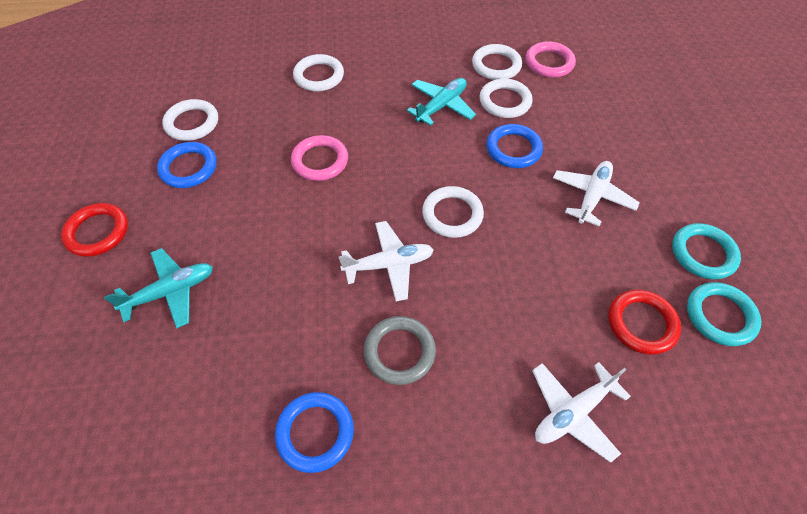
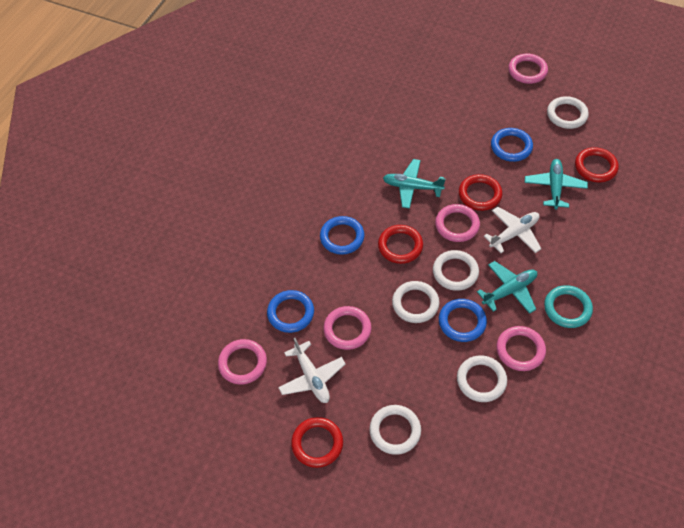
blue ring: [157,142,217,188] [275,392,354,473] [486,124,543,168] = 3 -> [267,290,314,333] [320,216,365,255] [439,299,487,342] [491,128,533,162] = 4
grey ring: [364,316,436,385] = 1 -> none = 0
pink ring: [291,135,348,181] [525,41,576,78] = 2 -> [218,339,267,385] [323,306,371,350] [435,204,480,242] [496,326,546,371] [508,54,548,84] = 5
red ring: [61,203,128,257] [608,289,681,355] = 2 -> [291,417,343,468] [378,225,423,264] [459,174,502,211] [575,147,619,182] = 4
turquoise plane: [104,248,213,328] [407,78,476,126] = 2 -> [383,159,446,209] [477,261,537,314] [525,159,588,209] = 3
turquoise ring: [672,223,741,280] [687,282,761,346] = 2 -> [544,285,593,328] = 1
white plane: [338,221,434,302] [532,362,631,463] [553,161,640,226] = 3 -> [278,338,346,403] [484,207,541,253] = 2

